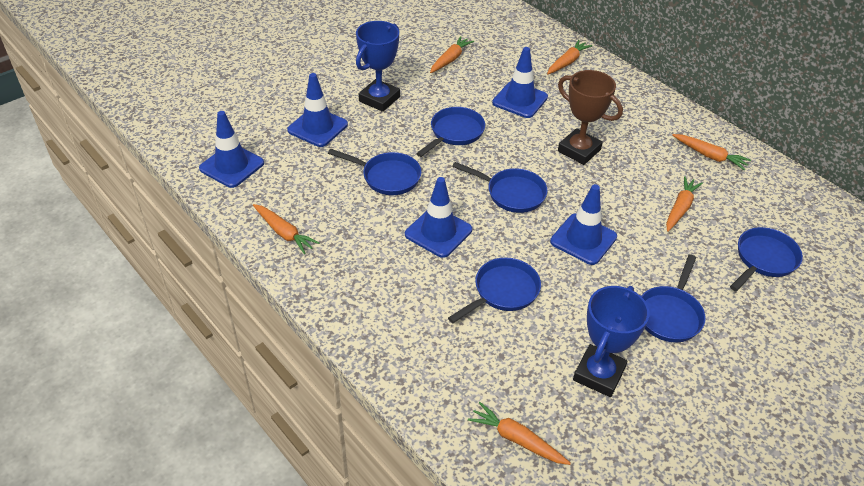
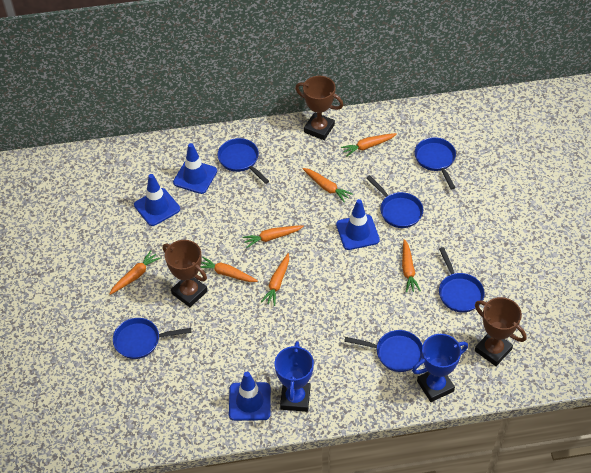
blue traffic cone: [199,111,264,188] [287,73,348,147] [405,177,472,258] [492,47,548,118] [550,184,617,265] = 5 -> [134,174,180,226] [173,143,217,194] [229,372,271,421] [336,199,380,250] = 4
brown trophy: [558,70,623,165] = 1 -> [163,240,207,307] [295,76,343,140] [475,297,527,366] = 3
orange carrot: [253,204,320,254] [430,36,474,73] [468,402,571,465] [547,40,592,74] [666,176,703,232] [672,134,751,171] = 6 -> [110,251,161,295] [200,257,258,282] [242,225,304,248] [261,253,289,306] [302,168,353,203] [341,133,397,157] [402,239,421,292] = 7

